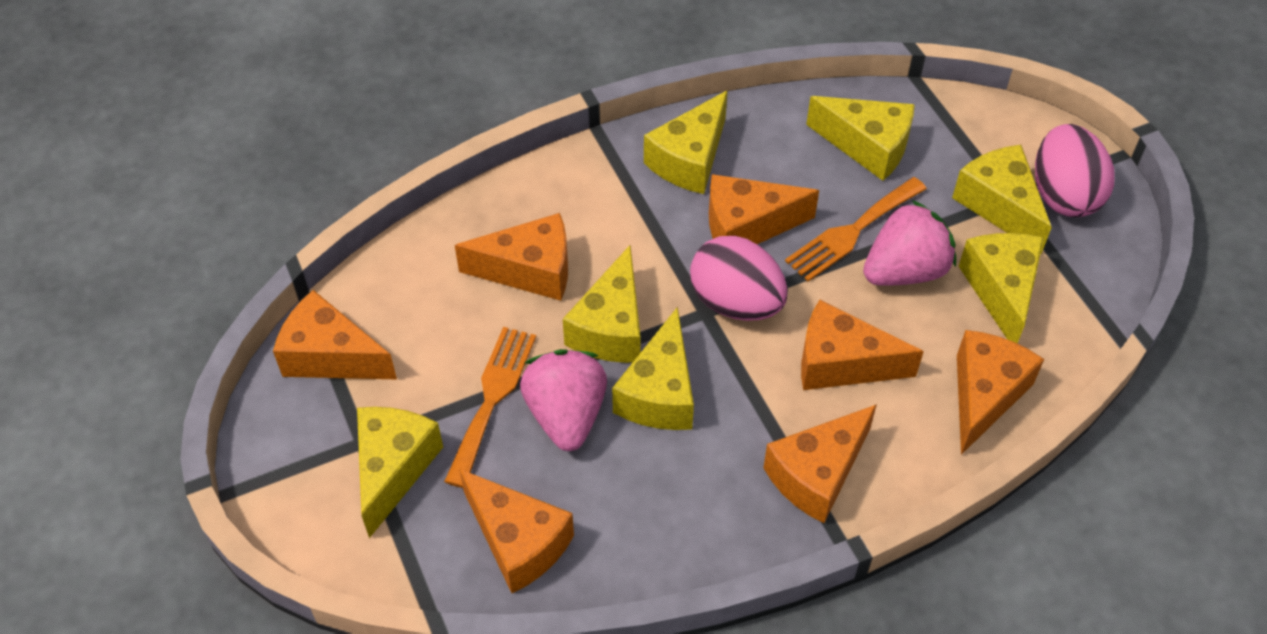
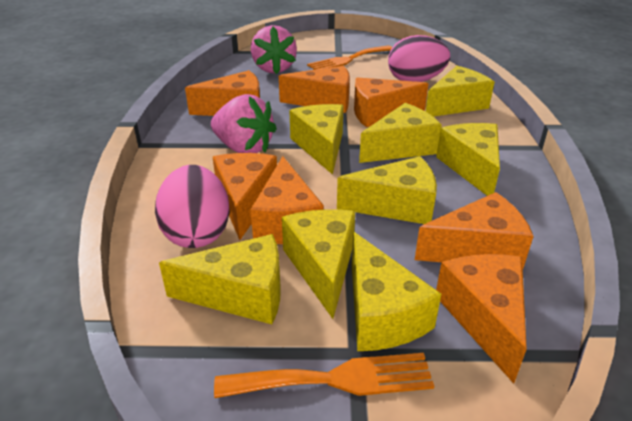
yellow cheese: [357,407,443,538] [563,245,641,363] [612,307,694,430] [644,90,728,194] [806,96,915,181] [952,145,1052,254] [959,233,1044,343] = 7 -> [159,234,281,324] [282,209,356,319] [289,104,344,175] [337,156,437,224] [352,232,441,351] [359,103,442,163] [426,66,495,117] [436,123,500,196] = 8

